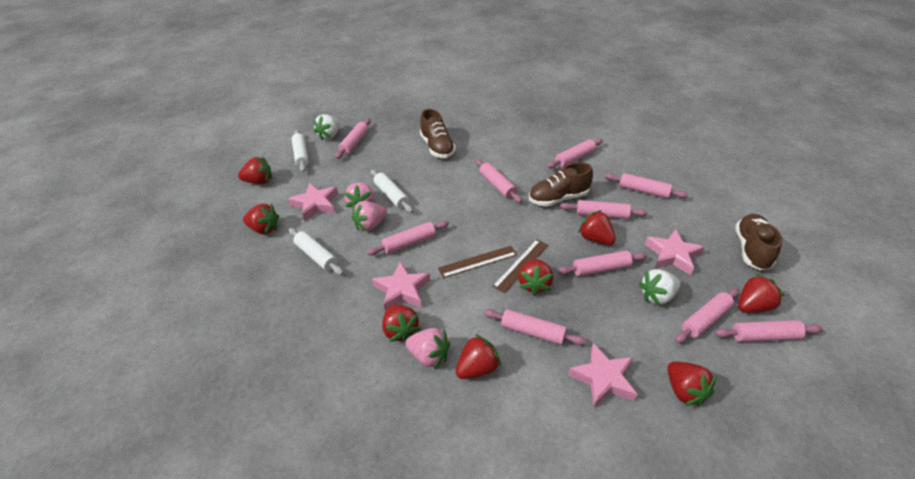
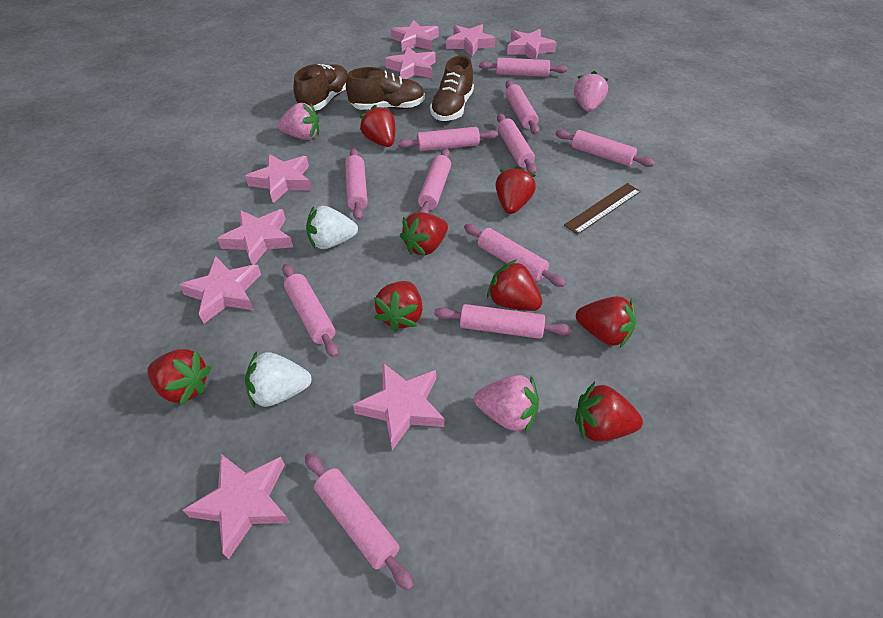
brown ruler: [438,246,517,278] [492,239,548,293] = 2 -> [564,183,641,235] = 1
pink rolling pin: [336,119,371,159] [367,221,449,255] [475,159,522,203] [484,309,586,345] [547,139,603,169] [557,250,647,276] [560,200,647,219] [605,173,688,198] [675,288,740,343] [715,320,823,342] = 10 -> [282,264,339,358] [305,453,414,591] [345,148,368,221] [398,127,498,151] [418,148,451,214] [434,304,572,339] [464,224,566,287] [479,58,567,77] [497,113,536,174] [505,81,539,135] [556,130,655,167] = 11
pink star: [288,183,338,221] [372,261,430,311] [568,343,637,408] [645,229,704,275] = 4 -> [179,256,261,324] [182,454,290,559] [217,209,293,265] [245,154,311,203] [353,363,444,450] [385,46,436,79] [391,20,439,51] [446,24,496,56] [507,29,557,59] = 9
white rolling pin: [289,228,344,275] [292,130,309,172] [371,169,413,213] = 3 -> none = 0

